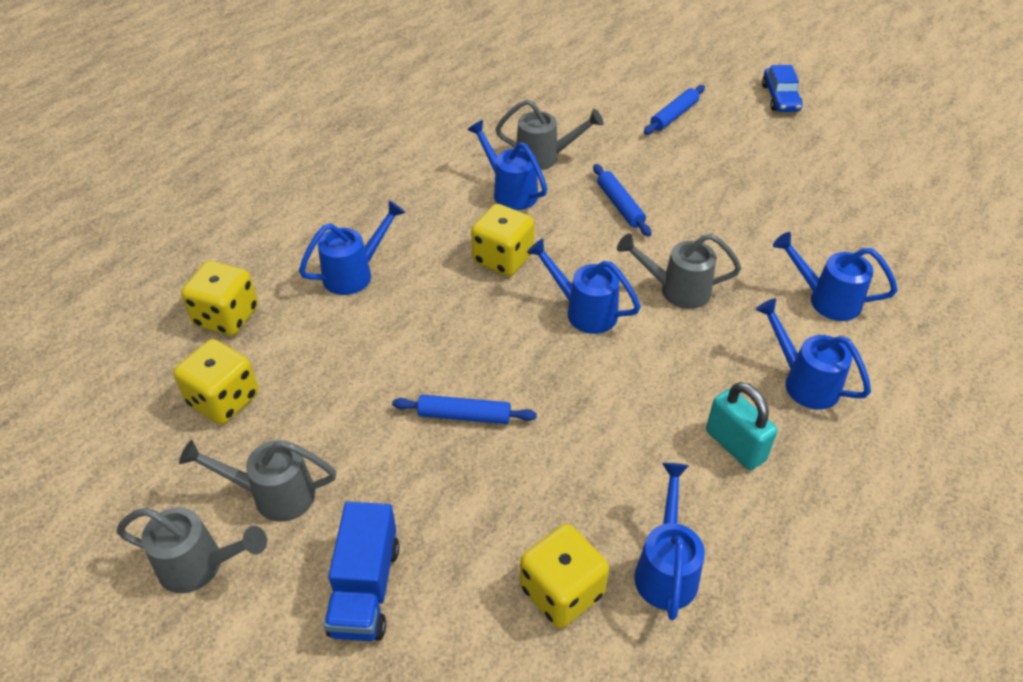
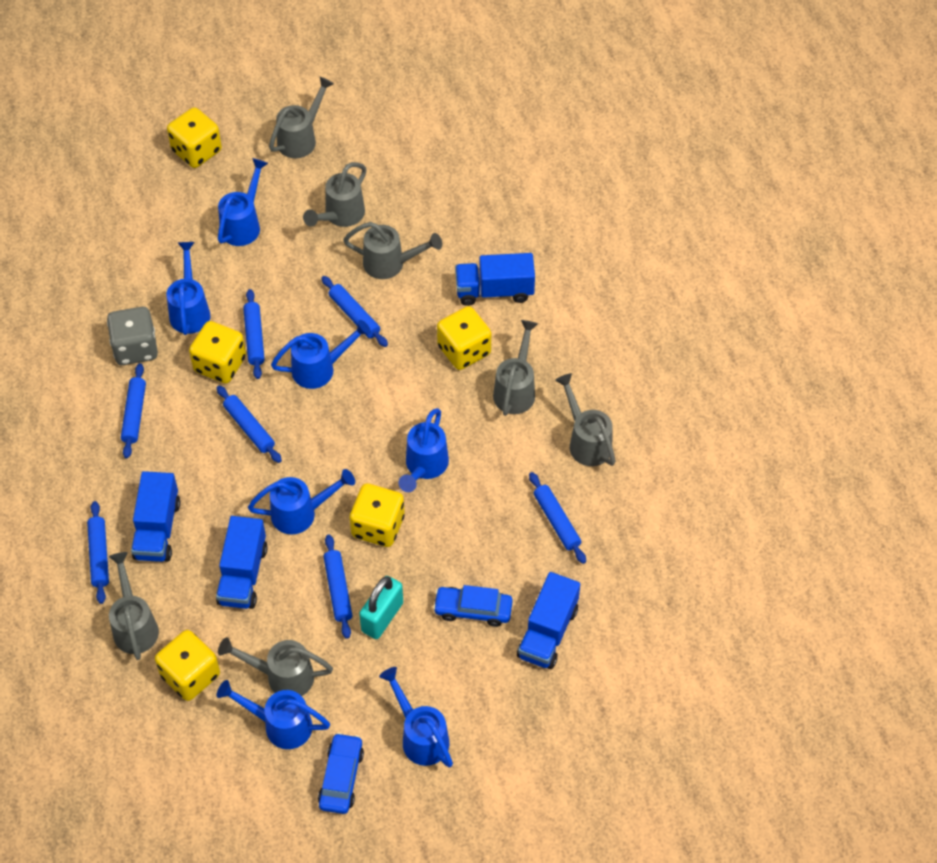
blue car: [762,65,803,112] = 1 -> [318,733,364,814] [433,585,513,627] = 2
blue rolling pin: [392,395,537,424] [593,164,651,237] [644,85,705,135] = 3 -> [87,501,109,604] [121,363,146,459] [216,385,282,463] [243,289,265,379] [321,276,388,347] [324,535,352,639] [529,472,586,564] = 7
blue truck: [324,502,399,641] = 1 -> [131,471,180,562] [216,516,268,609] [455,253,535,306] [517,572,580,669] = 4
blue watering can: [299,200,406,295] [467,120,547,210] [527,239,641,334] [634,463,705,620] [755,298,871,410] [773,232,898,321] = 6 -> [166,242,211,335] [217,680,330,749] [218,158,268,246] [248,469,355,535] [271,320,371,389] [379,667,453,768] [399,408,449,492] = 7
grey dice: none = 0 -> [107,307,158,365] = 1
grey watering can: [117,507,267,593] [179,440,336,522] [495,99,604,170] [617,233,741,309] = 4 -> [109,552,159,660] [218,637,333,696] [269,77,334,158] [303,162,367,227] [343,222,442,279] [493,320,538,416] [555,373,616,466] = 7
yellow dice: [173,339,259,424] [181,261,258,336] [471,204,535,276] [520,524,609,628] = 4 -> [155,630,220,701] [167,107,222,168] [189,321,246,383] [350,483,405,547] [437,306,491,370] = 5

